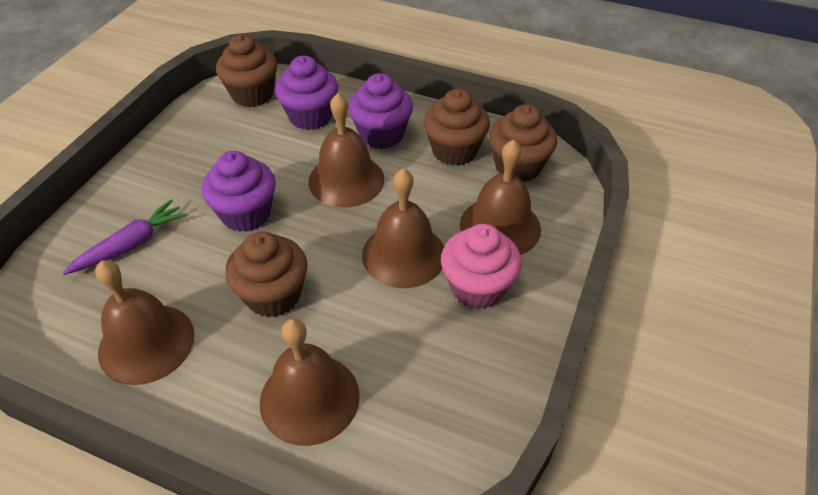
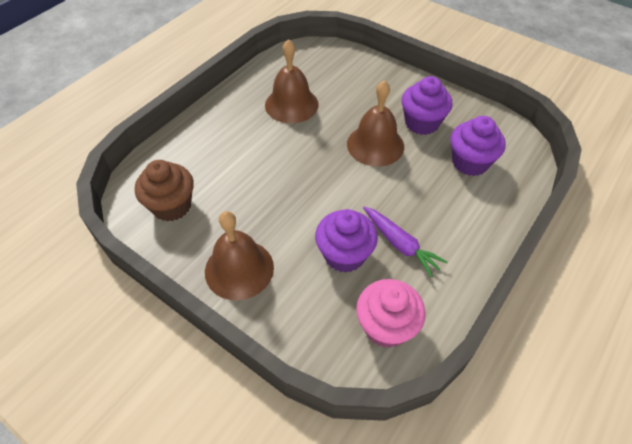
brown bell: [95,260,195,385] [260,318,360,446] [308,93,384,208] [362,168,444,288] [460,140,541,255] = 5 -> [205,211,274,300] [265,39,319,123] [347,80,404,167] = 3
brown cupcake: [216,34,277,107] [225,231,308,318] [424,89,490,166] [489,104,557,182] = 4 -> [135,160,194,221] = 1

